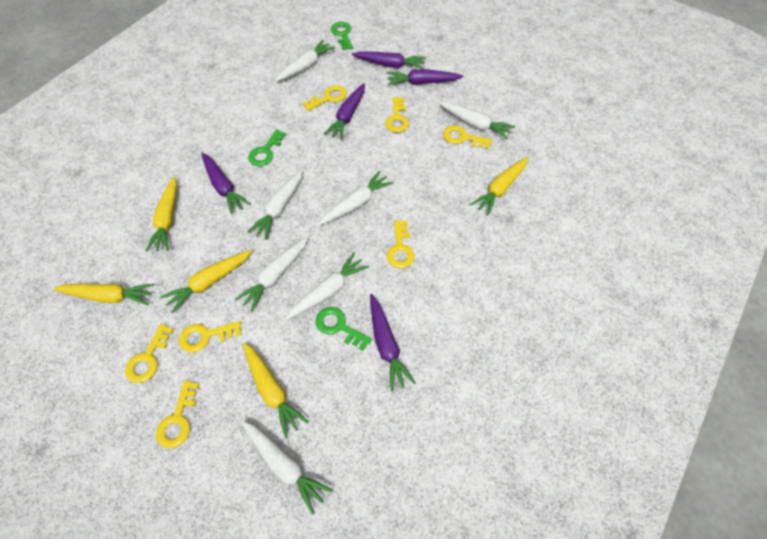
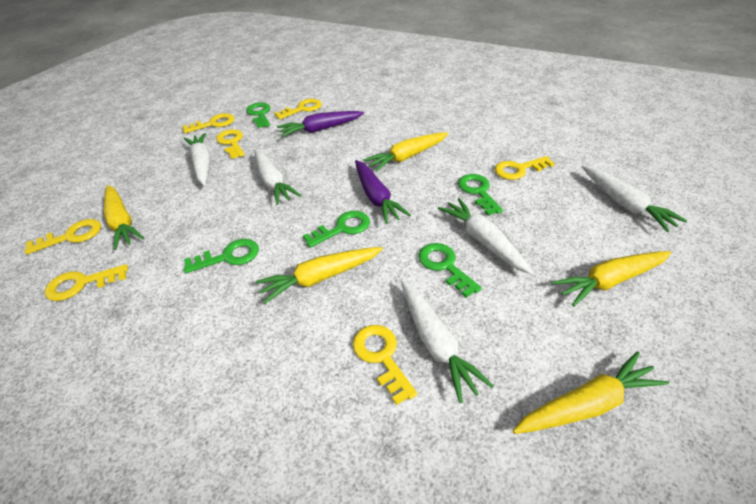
green key: [248,129,286,166] [316,307,372,351] [331,22,353,50] = 3 -> [184,239,259,273] [246,103,270,128] [303,211,370,248] [418,243,482,298] [458,174,503,215] = 5
purple carrot: [201,153,250,214] [324,83,365,140] [352,51,426,69] [370,294,416,392] [387,69,463,85] = 5 -> [277,111,364,137] [355,160,411,224] = 2
white carrot: [234,237,308,312] [241,421,333,515] [247,170,303,240] [275,40,335,82] [285,253,369,320] [318,171,394,225] [439,102,515,139] = 7 -> [184,133,210,186] [254,149,301,205] [401,280,494,403] [438,198,533,275] [582,166,687,232] = 5

